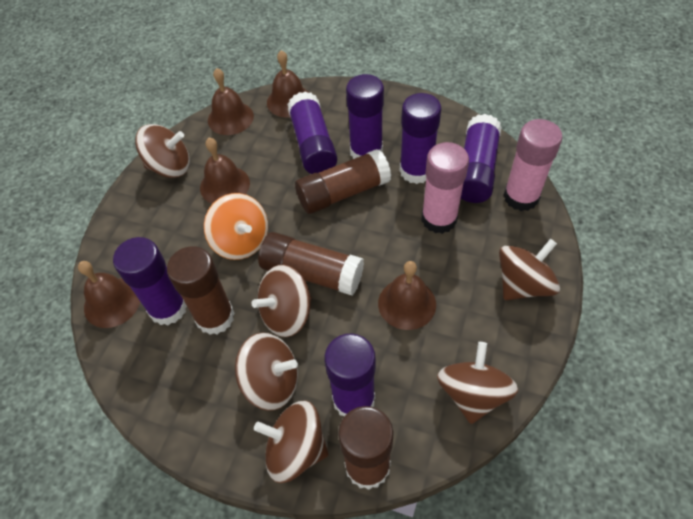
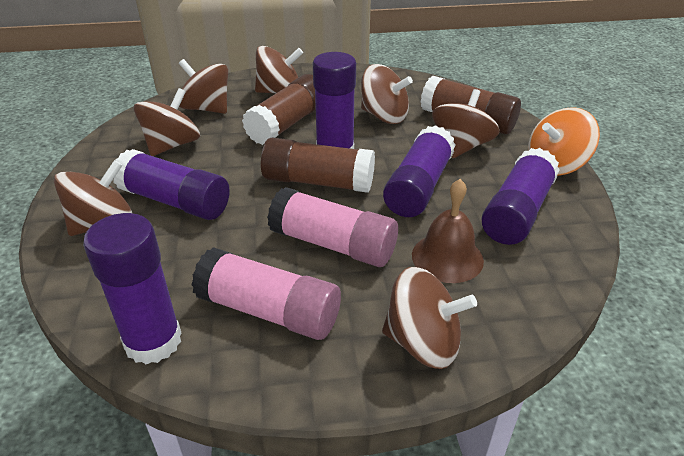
brown bell: [78,261,140,328] [200,138,250,204] [208,68,254,135] [267,50,309,118] [378,261,436,330] = 5 -> [412,179,484,283] = 1
brown glue stick: [167,246,235,335] [258,232,364,296] [295,149,391,214] [338,406,394,490] = 4 -> [242,74,316,145] [261,138,375,193] [420,75,521,135] = 3
brown spinning top: [135,124,190,178] [235,333,298,411] [252,265,312,337] [254,400,328,483] [437,342,518,424] [499,239,560,300] = 6 -> [54,160,132,236] [134,88,200,156] [179,59,228,114] [255,46,303,93] [361,64,413,124] [382,267,477,369] [432,89,500,158] = 7
purple glue stick: [113,237,187,325] [287,91,337,174] [324,334,376,416] [346,74,384,159] [400,93,441,184] [461,114,502,203] = 6 -> [83,213,182,364] [113,149,230,220] [313,52,356,149] [383,125,455,217] [481,148,560,245] = 5

